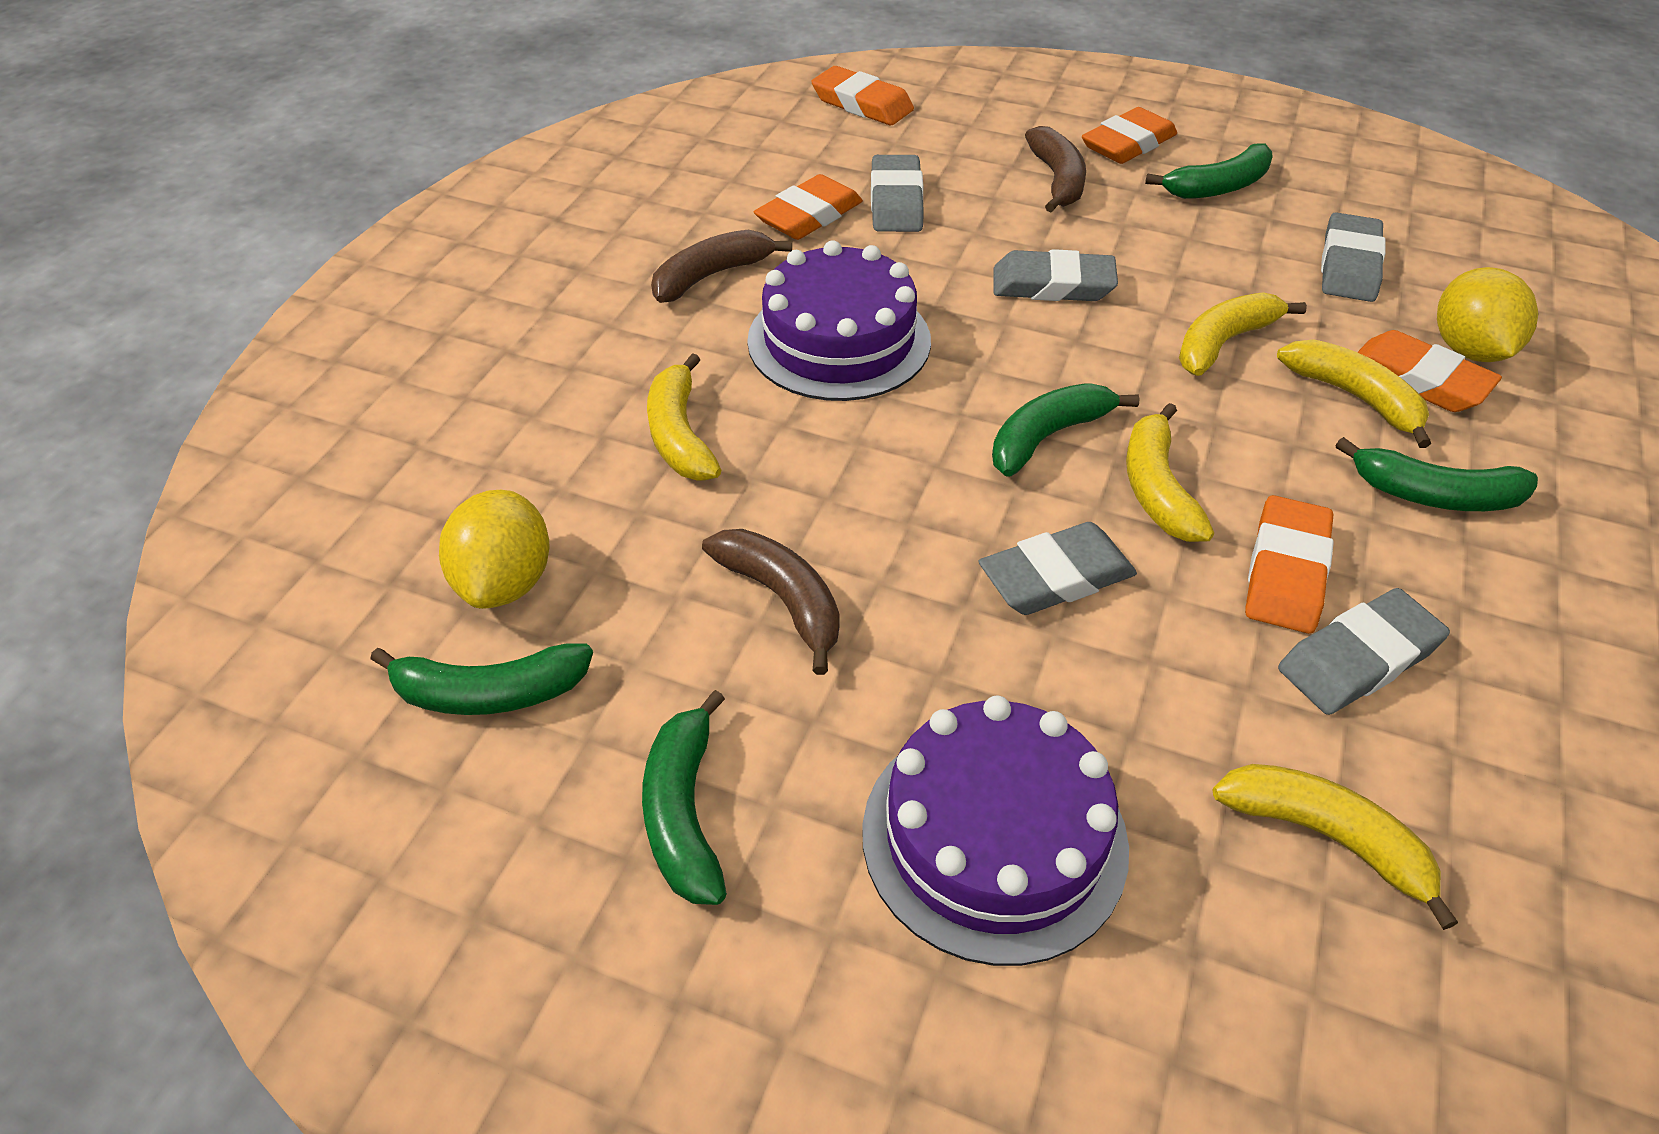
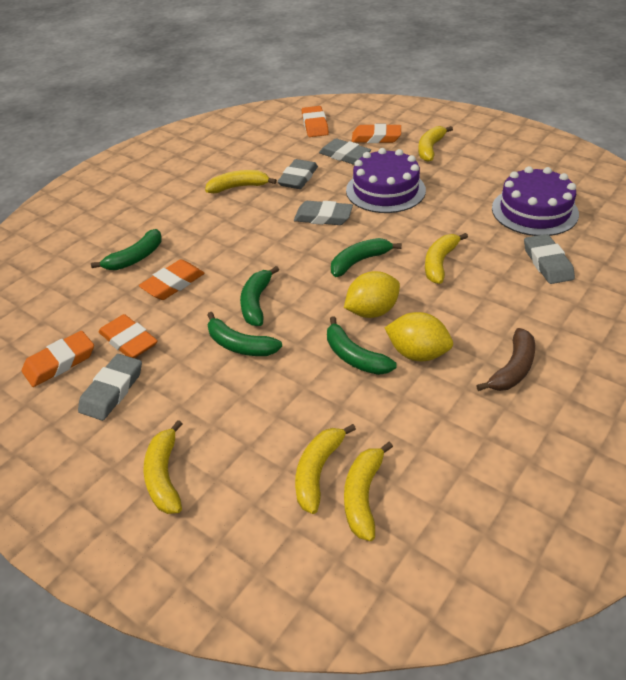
brown banana: [651,230,792,303] [702,529,840,675] [1025,126,1086,212] = 3 -> [476,328,535,391] = 1
yellow banana: [647,353,721,480] [1126,403,1214,542] [1179,292,1307,376] [1213,764,1458,930] [1277,339,1431,448] = 5 -> [143,420,182,514] [205,170,277,193] [295,424,356,514] [344,442,393,541] [418,126,453,162] [425,233,468,284] = 6

